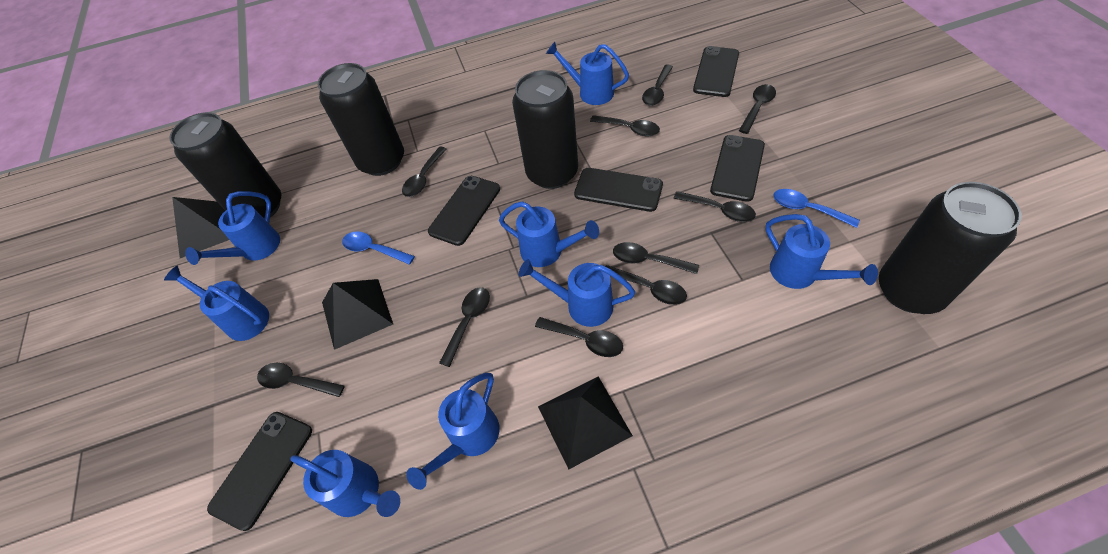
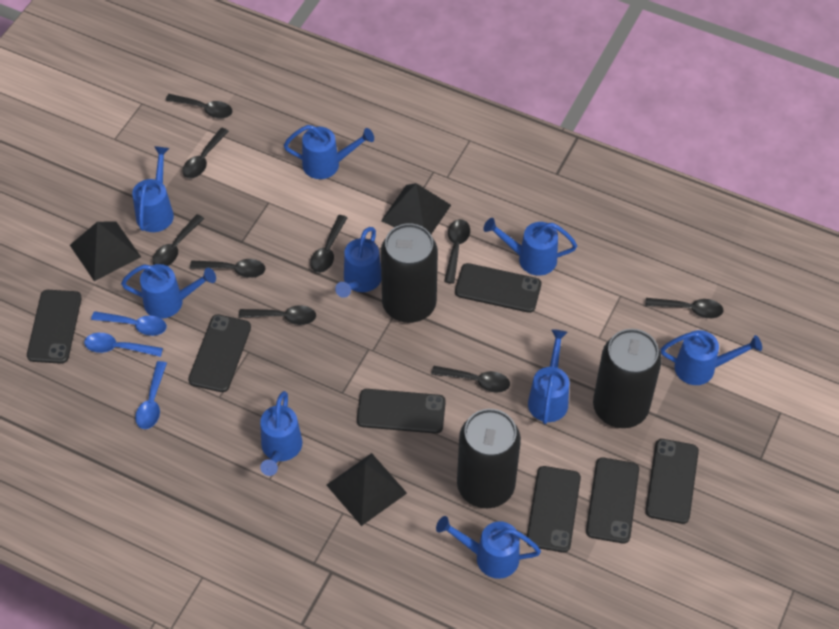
black can: [169,112,281,219] [318,63,404,176] [512,70,578,189] [879,182,1022,314] = 4 -> [381,223,438,323] [457,409,521,508] [593,329,662,428] = 3
black phone: [207,412,312,531] [428,176,500,246] [574,168,663,212] [693,46,739,97] [710,135,765,202] = 5 -> [27,290,82,364] [188,315,251,392] [357,389,446,434] [455,263,541,313] [527,466,581,553] [586,458,639,543] [645,439,699,524] = 7
black spoon: [257,363,345,397] [402,147,447,197] [439,287,490,367] [535,317,623,357] [590,115,660,136] [605,265,687,305] [613,242,699,274] [642,64,673,106] [673,191,756,222] [739,84,776,134] = 10 -> [152,214,204,266] [165,94,232,118] [182,127,229,178] [190,259,265,278] [239,305,316,325] [310,215,347,273] [431,366,510,393] [444,219,470,284] [645,298,723,318] = 9
blue spoon: [342,232,415,265] [773,189,860,228] = 2 -> [84,333,163,357] [91,311,167,336] [135,361,167,429] = 3
blue watering can: [164,266,269,341] [185,191,280,265] [290,450,400,517] [406,373,500,490] [499,201,599,267] [519,259,635,327] [546,42,629,105] [765,214,878,289] = 8 -> [121,264,216,319] [132,146,174,232] [260,391,302,476] [284,125,374,179] [335,227,381,298] [436,516,541,579] [484,218,577,276] [528,329,569,424] [661,330,762,385] = 9

